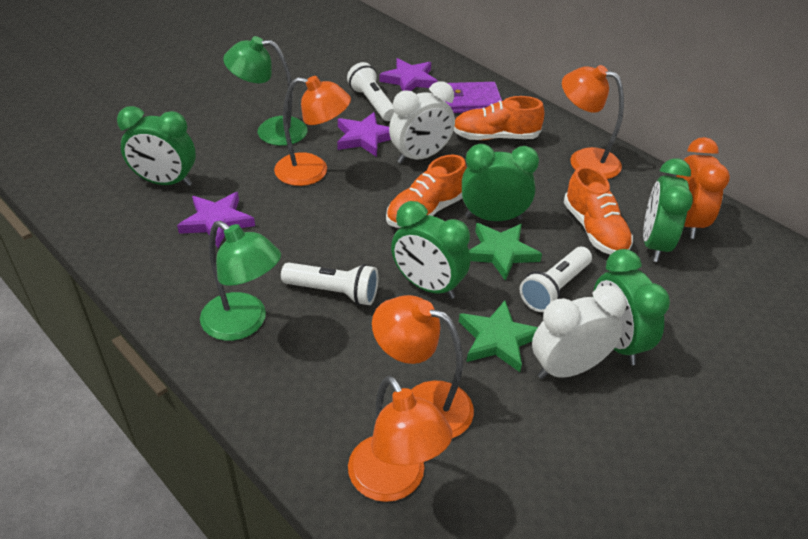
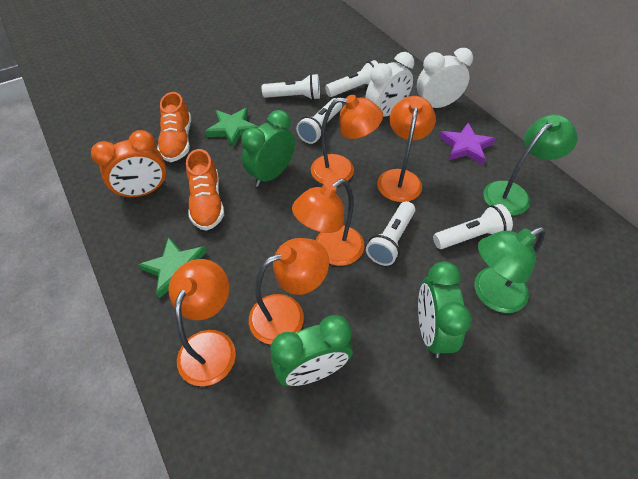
green clock: [117,106,196,186] [391,201,470,299] [462,144,539,221] [594,249,670,365] [643,158,693,262] = 5 -> [241,110,295,187] [270,315,353,386] [418,261,472,358] = 3
orange lamp: [274,76,351,186] [348,376,452,502] [372,295,474,438] [562,65,624,179] = 4 -> [168,259,236,386] [249,238,329,344] [292,179,364,266] [311,95,383,184] [377,96,436,202] = 5
orange shoe: [386,154,467,228] [454,96,544,140] [564,166,633,255] = 3 -> [157,92,191,162] [186,149,224,231] = 2
purple star: [177,192,255,247] [337,112,391,157] [379,58,438,91] = 3 -> [439,123,496,165] = 1
purple wallet: [445,82,502,113] = 1 -> none = 0
white flashlight: [281,262,378,305] [347,62,395,121] [520,247,592,312] = 3 -> [262,74,320,100] [296,98,342,144] [325,60,379,97] [366,201,415,266] [433,204,513,249] = 5

